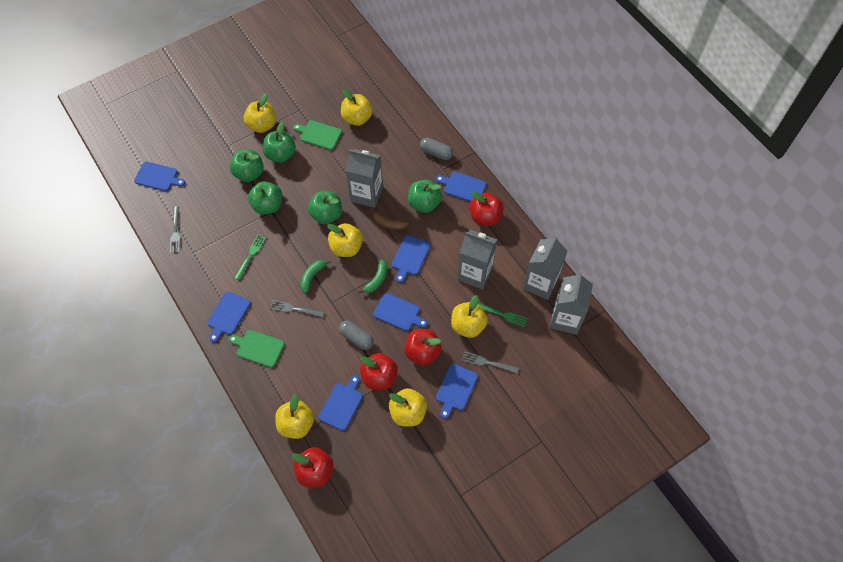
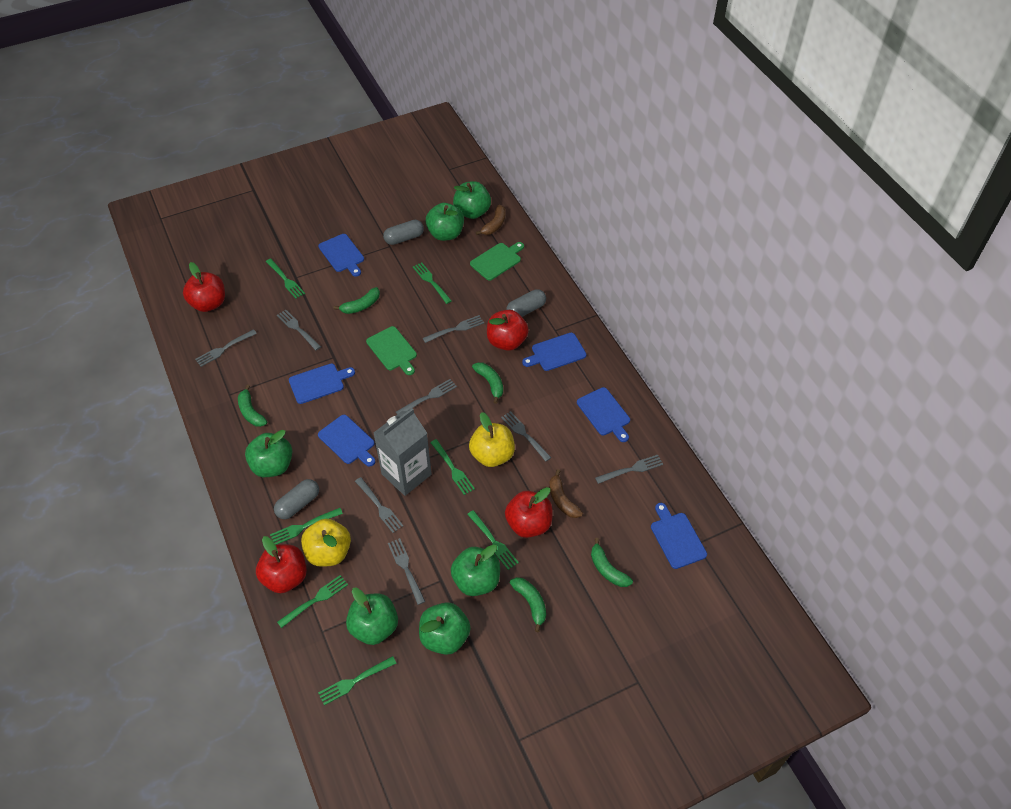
blue cutting board: [134,162,185,191] [207,292,250,342] [318,375,363,431] [373,293,427,331] [392,235,430,283] [436,172,486,202] [436,364,478,419] = 7 -> [289,364,355,404] [318,234,364,277] [318,415,375,467] [522,333,586,371] [577,387,630,442] [651,503,707,569] = 6
brown banana: [371,207,409,230] = 1 -> [476,205,506,235] [549,469,583,518] = 2
green apple: [230,150,264,182] [248,181,282,214] [263,122,296,163] [308,191,342,224] [408,180,442,213] = 5 -> [245,430,292,477] [346,588,398,645] [419,602,471,655] [426,203,464,241] [451,544,500,596] [453,181,491,219] = 6
green banana: [300,260,331,293] [358,260,387,293] = 2 -> [238,385,267,427] [334,287,380,314] [472,362,503,404] [510,577,546,632] [591,538,633,587] = 5
green fork: [235,235,266,280] [478,303,528,327] = 2 -> [266,258,305,299] [270,508,343,545] [277,575,348,628] [318,656,397,705] [413,262,452,304] [430,439,475,495] [467,510,519,570] = 7
grey capsule: [339,321,374,350] [420,138,453,160] = 2 -> [274,479,319,519] [383,220,424,245] [506,289,546,317] = 3
grey carton: [346,149,383,208] [457,230,498,290] [523,236,568,300] [549,272,593,335] = 4 -> [374,408,432,496] = 1
grey fork: [170,206,180,253] [269,300,324,318] [462,351,519,374] = 3 -> [195,329,257,367] [277,310,321,350] [355,477,403,533] [388,538,425,605] [396,379,457,414] [423,315,484,343] [501,411,551,462] [595,455,663,484] = 8
yellow apple: [244,94,276,133] [275,394,314,439] [327,223,363,257] [341,89,373,126] [389,388,427,427] [451,295,488,338] = 6 -> [301,519,351,567] [469,412,515,467] = 2

